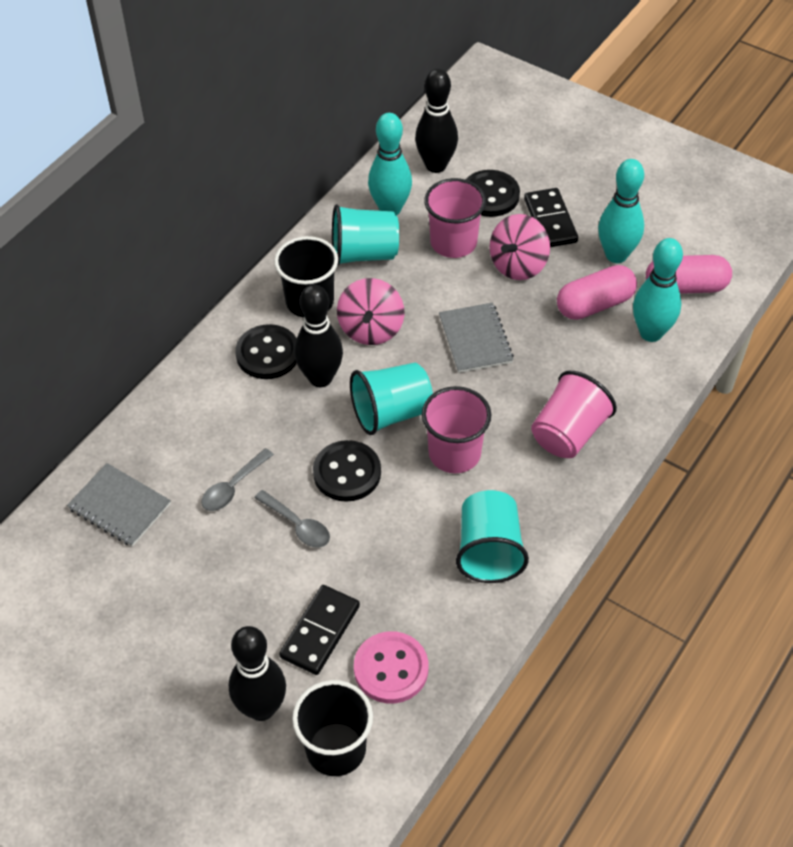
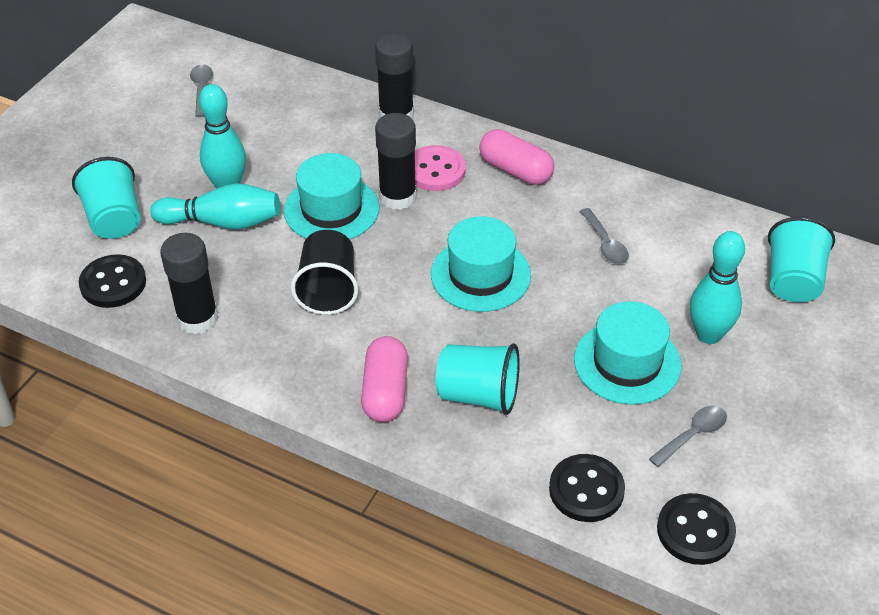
black bowling pin: [229,626,286,721] [294,284,343,387] [415,69,458,173] = 3 -> none = 0
black cup: [274,236,338,318] [292,680,373,776] = 2 -> [291,230,358,315] = 1
black domino: [279,585,360,675] [524,188,578,247] = 2 -> none = 0
black glue stick: none = 0 -> [160,233,218,334] [375,33,414,119] [375,113,417,210] = 3
grey notebook: [67,463,171,547] [439,302,514,373] = 2 -> none = 0
grey spoon: [201,448,274,511] [254,490,330,548] = 2 -> [190,64,213,117] [580,208,629,264] [649,406,727,467] = 3
pink cup: [422,386,491,473] [424,178,486,258] [531,371,617,458] = 3 -> none = 0
pink spinning top: [337,278,405,345] [489,214,550,280] = 2 -> none = 0
turquoise hat: none = 0 -> [284,153,379,239] [431,216,531,312] [574,301,681,405] = 3

